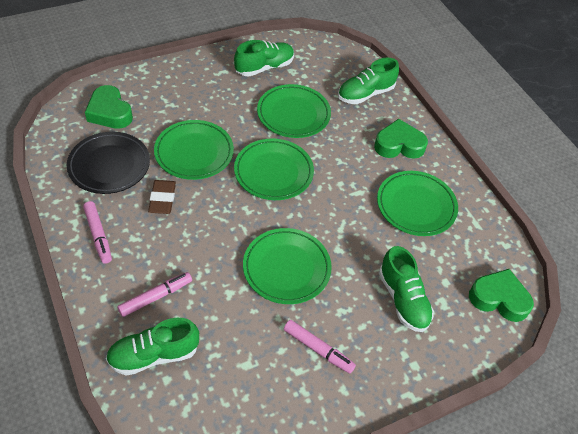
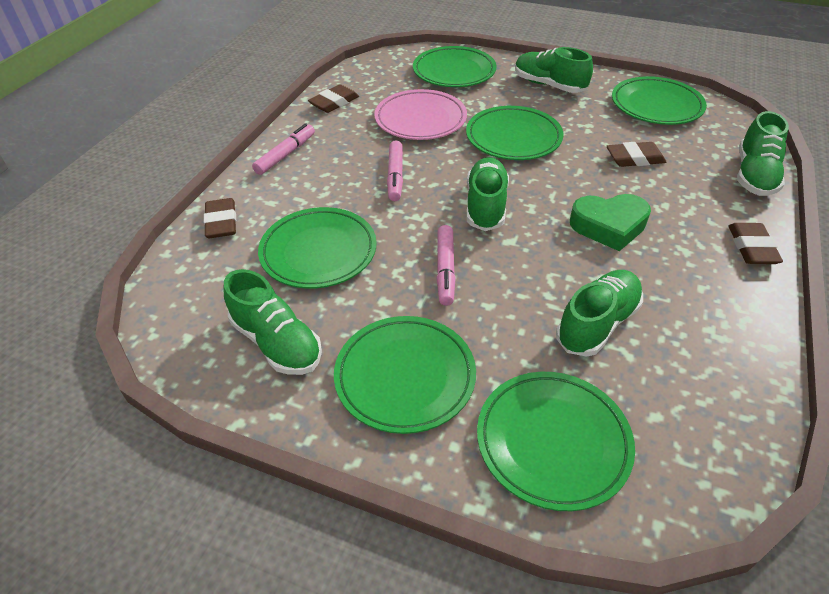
black plate: [67,132,150,194] = 1 -> none = 0
brown eraser: [148,180,176,214] = 1 -> [204,198,236,238] [308,85,359,113] [607,142,666,167] [728,223,783,264] = 4
green heart: [85,85,133,129] [374,119,428,159] [469,269,534,322] = 3 -> [570,194,651,251] = 1
green plate: [154,120,234,180] [234,138,314,200] [243,228,332,304] [257,84,331,138] [377,171,458,236] = 5 -> [258,207,377,289] [334,316,476,434] [413,46,497,87] [466,106,563,160] [477,372,635,511] [612,76,707,125] = 6
green shoe: [106,318,199,376] [234,40,294,77] [338,58,399,104] [379,246,434,332] = 4 -> [224,269,322,375] [467,157,509,231] [515,47,593,93] [556,270,643,357] [737,111,789,196] = 5
pink plate: none = 0 -> [374,89,467,140] = 1

